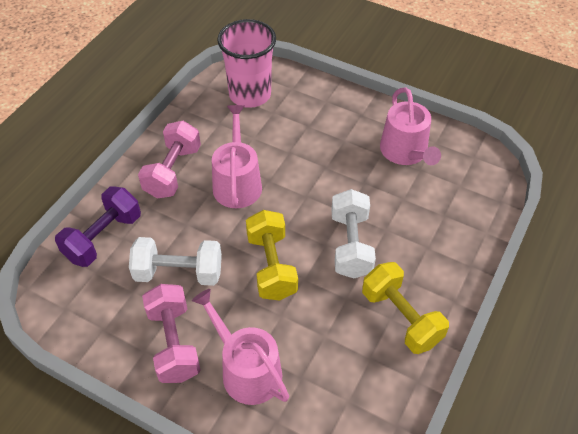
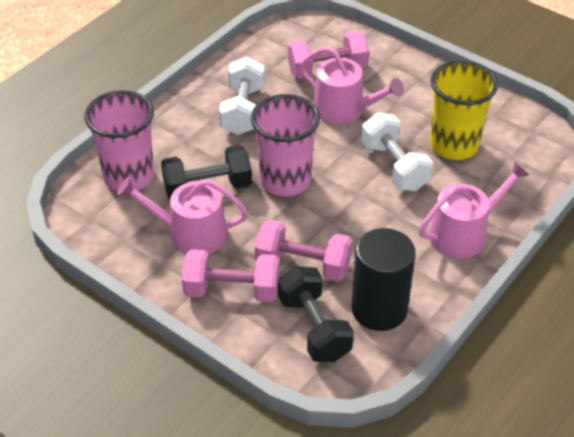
black cylinder: none = 0 -> [352,228,416,331] = 1
black dumbbell: none = 0 -> [161,145,252,199] [278,266,354,362] = 2
pink cup: [217,19,276,108] = 1 -> [84,90,154,191] [251,94,320,197] = 2
pink dumbbell: [138,121,201,198] [142,284,201,383] = 2 -> [182,249,279,302] [255,220,353,282] [288,31,369,79] = 3
purple dumbbell: [55,187,141,267] = 1 -> none = 0
yellow cup: none = 0 -> [430,60,498,160] = 1
yellow dumbbell: [246,210,298,301] [362,262,449,354] = 2 -> none = 0

